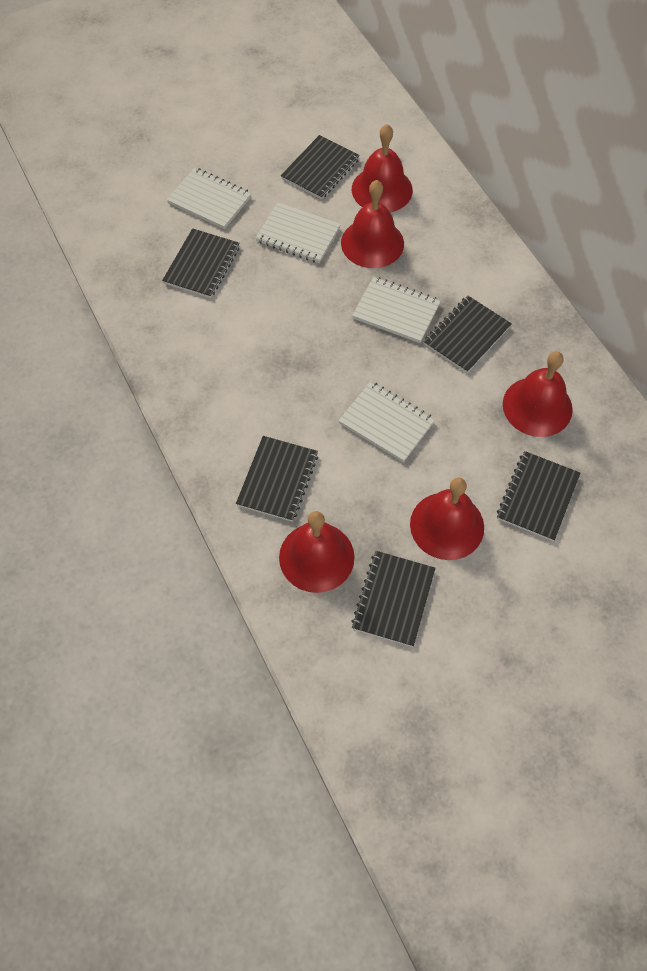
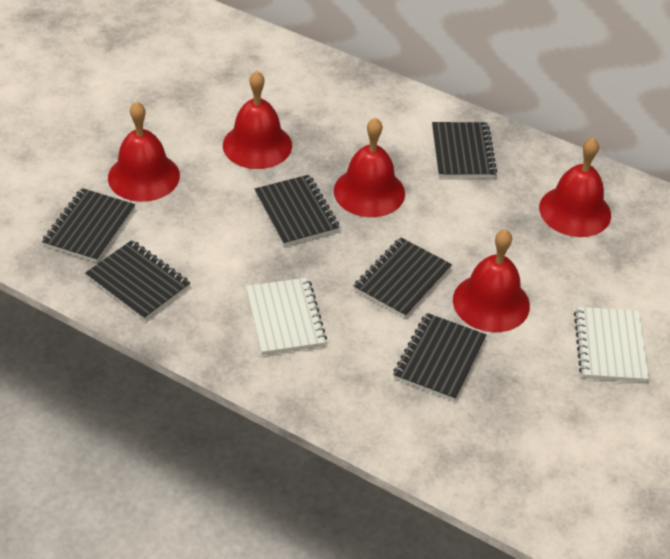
white notebook: [167,167,252,229] [256,202,341,263] [338,381,435,462] [352,276,441,343] = 4 -> [246,278,327,355] [574,307,649,382] = 2

